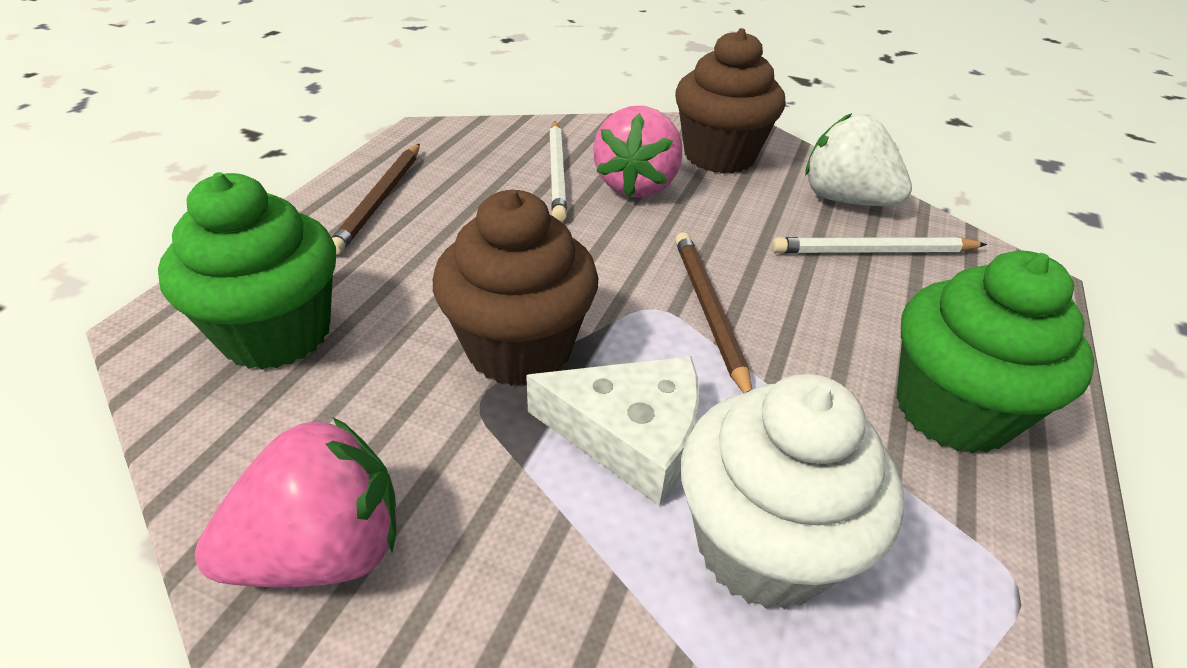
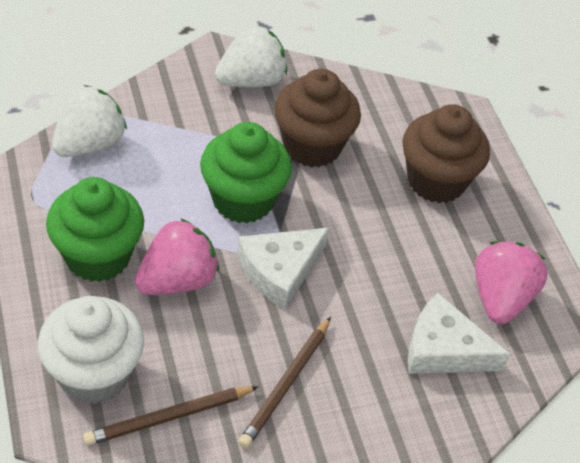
white cheese: [526,356,699,506] = 1 -> [238,227,329,309] [408,293,510,374] = 2
white pencil: [549,121,567,222] [772,237,987,253] = 2 -> none = 0
white strawberry: [805,113,912,206] = 1 -> [52,85,127,157] [215,25,287,87] = 2

